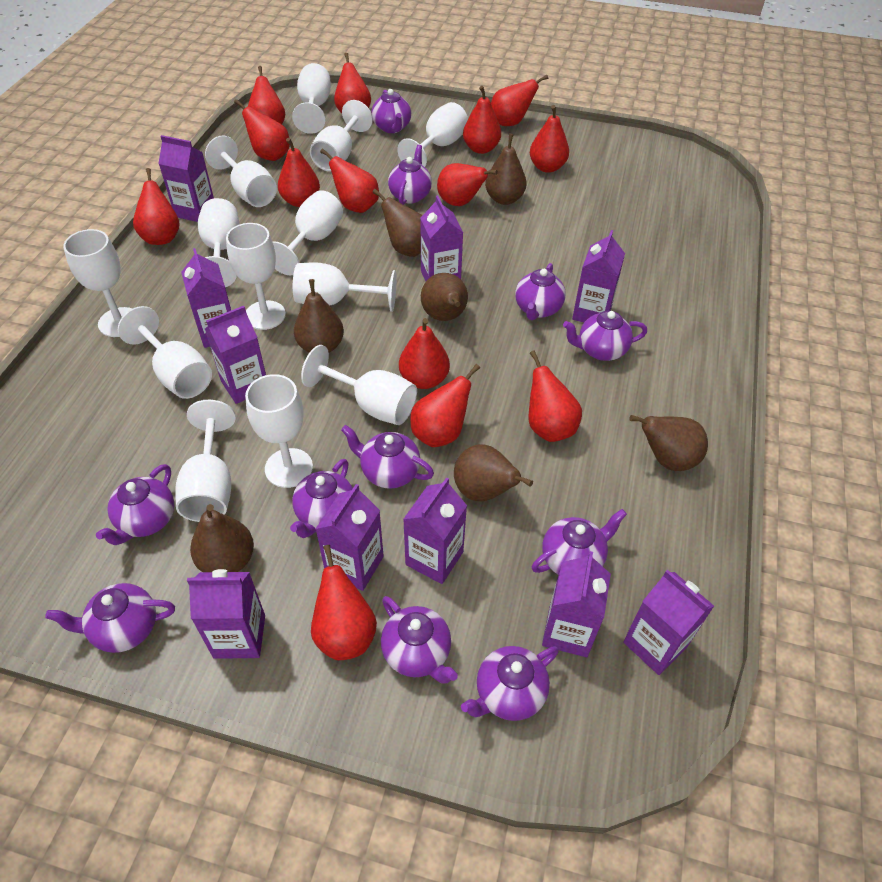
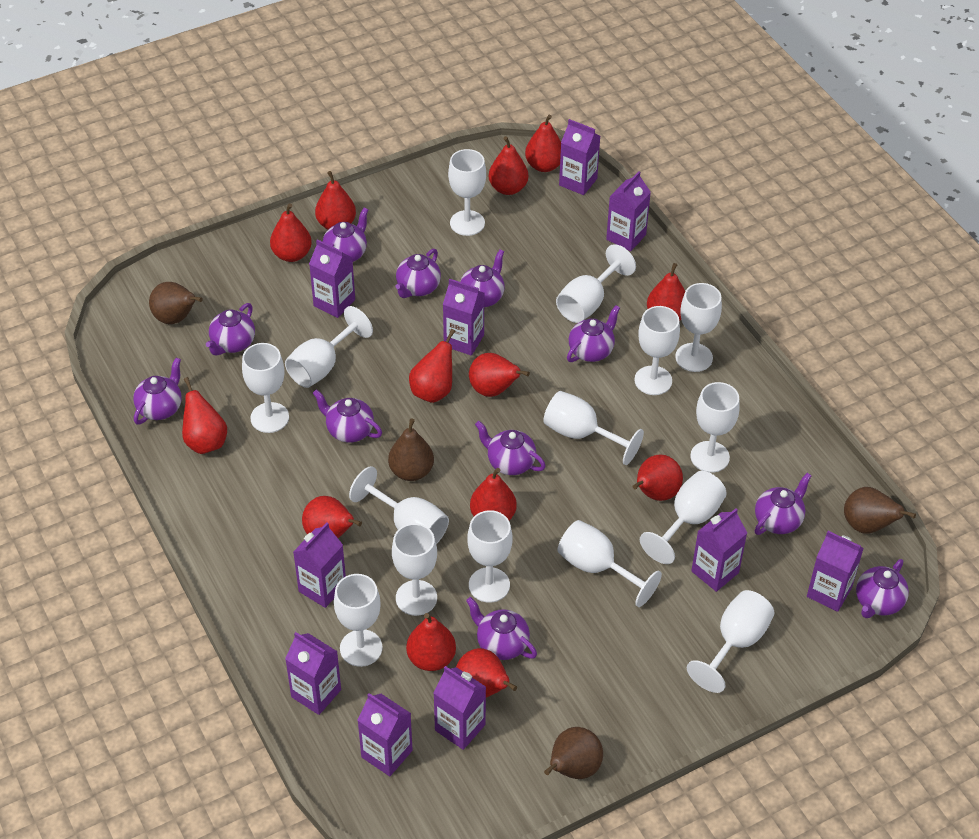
brown pear: [190,504,254,572] [294,279,344,353] [372,189,422,257] [421,273,468,321] [454,444,533,501] [485,134,527,205] [629,415,708,471] = 7 -> [149,282,203,324] [388,418,434,481] [544,727,603,779] [844,487,916,534] = 4
red pear: [133,168,180,245] [234,99,290,161] [248,66,285,124] [278,138,320,207] [311,545,377,660] [320,149,379,213] [334,53,371,113] [399,318,450,389] [410,364,480,447] [437,163,498,206] [463,86,501,154] [491,75,548,126] [529,350,582,442] [530,105,569,173] = 14 -> [182,377,227,454] [270,203,312,262] [302,496,362,538] [315,171,356,229] [406,613,456,671] [409,329,455,403] [456,648,517,698] [469,353,530,397] [470,468,517,520] [489,136,528,195] [525,115,561,172] [632,454,683,501] [647,263,685,321] = 13
white goblet: [63,229,132,337] [118,306,212,399] [175,400,236,522] [198,198,239,287] [205,136,277,207] [226,223,286,330] [245,374,313,488] [273,190,343,275] [292,63,331,134] [293,262,397,312] [301,345,417,425] [310,100,373,171] [398,102,468,167] = 13 -> [242,343,289,433] [285,306,373,388] [334,574,383,667] [349,466,449,544] [392,523,437,616] [448,149,486,236] [467,510,512,603] [543,391,644,465] [556,244,636,323] [557,520,662,607] [634,306,680,395] [640,471,727,564] [675,283,722,372] [687,590,775,693] [690,382,740,473] = 15

